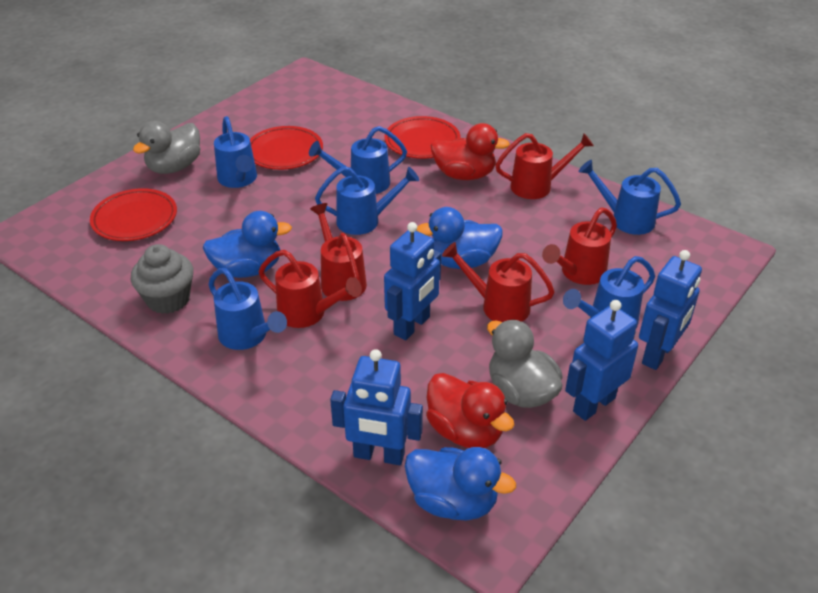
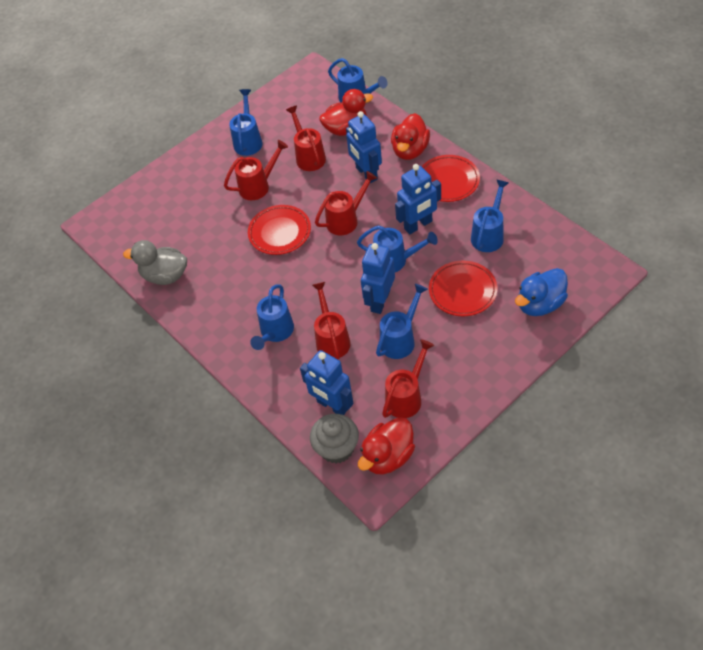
blue duck: [202,211,292,278] [405,447,516,520] [416,207,503,269] = 3 -> [515,268,568,316] = 1
grey duck: [133,121,201,174] [487,320,562,408] = 2 -> [123,240,187,285] = 1
red duck: [426,373,514,448] [431,123,510,180] = 2 -> [319,89,373,136] [358,417,415,474] [391,113,430,160] = 3

